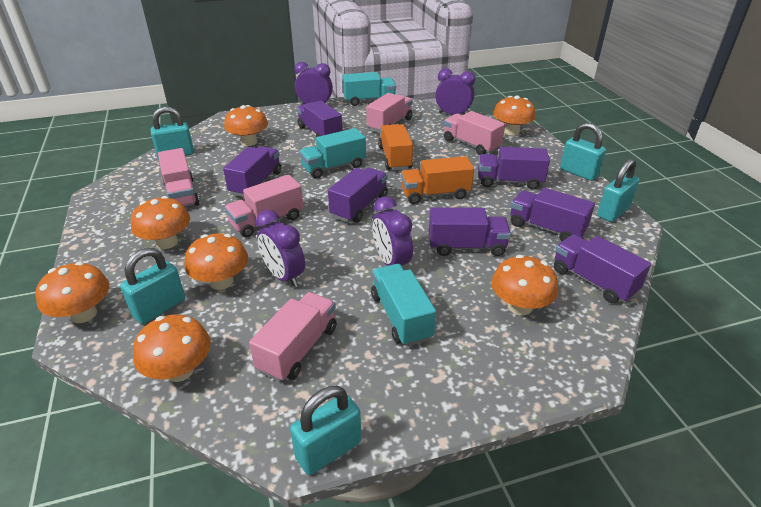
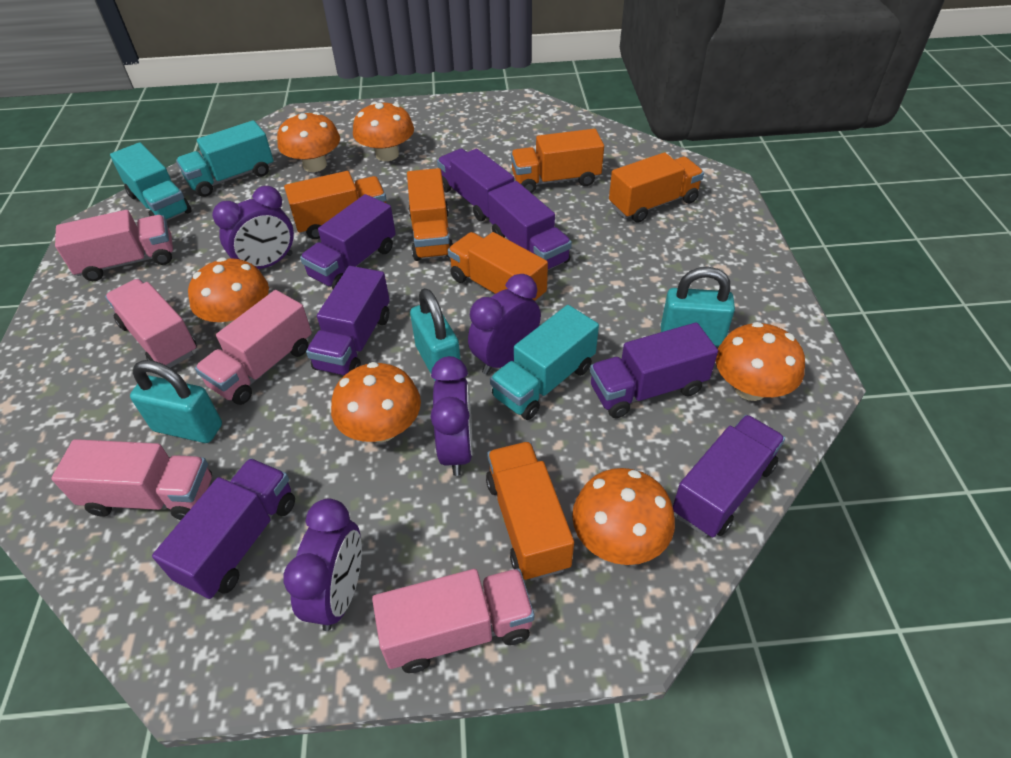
orange mushroom: [35,262,109,323] [131,196,190,249] [133,314,211,382] [185,233,248,290] [224,105,268,146] [491,255,558,315] [493,95,536,136] = 7 -> [188,257,269,326] [277,112,340,172] [331,362,421,443] [353,102,414,161] [572,468,675,565] [716,322,805,401] = 6
orange truck: [378,124,413,170] [401,156,474,204] = 2 -> [284,171,387,239] [407,168,453,261] [448,232,548,303] [486,441,574,581] [511,129,604,193] [609,152,704,223] = 6
turquoise padlock: [120,248,185,324] [151,106,194,159] [290,386,361,475] [560,123,606,181] [597,159,639,222] = 5 -> [130,360,222,443] [410,288,461,380] [661,267,735,347] = 3

